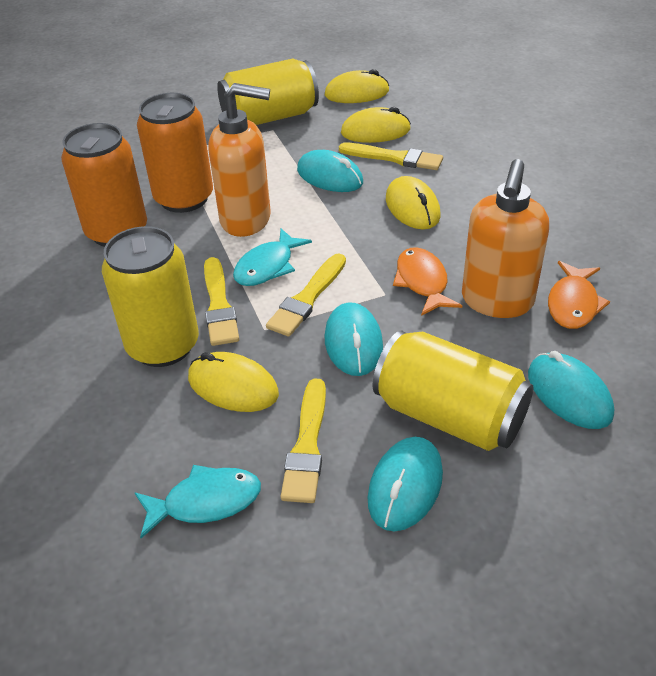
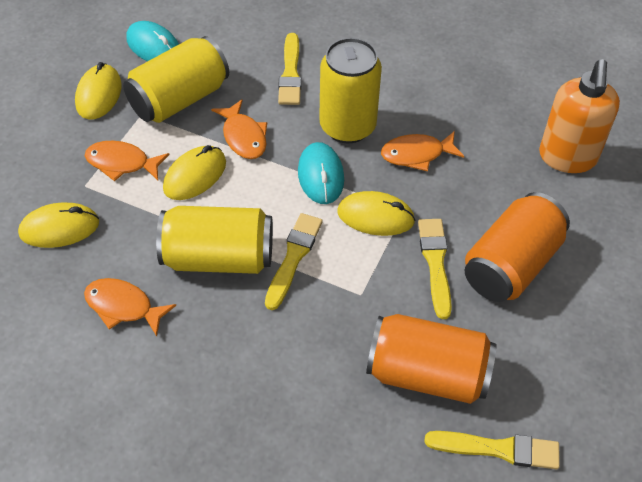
orange fish: [393,248,462,316] [548,261,610,329] = 2 -> [84,278,176,337] [85,141,170,181] [211,99,267,159] [381,131,464,171] = 4
orange soap dispenser: [208,83,271,237] [462,159,549,318] = 2 -> [539,59,620,173] = 1
turquoise fish: [135,465,261,538] [233,228,312,286] = 2 -> none = 0
turquoise mouse: [297,150,363,192] [325,302,383,376] [368,437,443,531] [528,351,614,429] = 4 -> [126,21,179,61] [298,142,344,204] = 2

